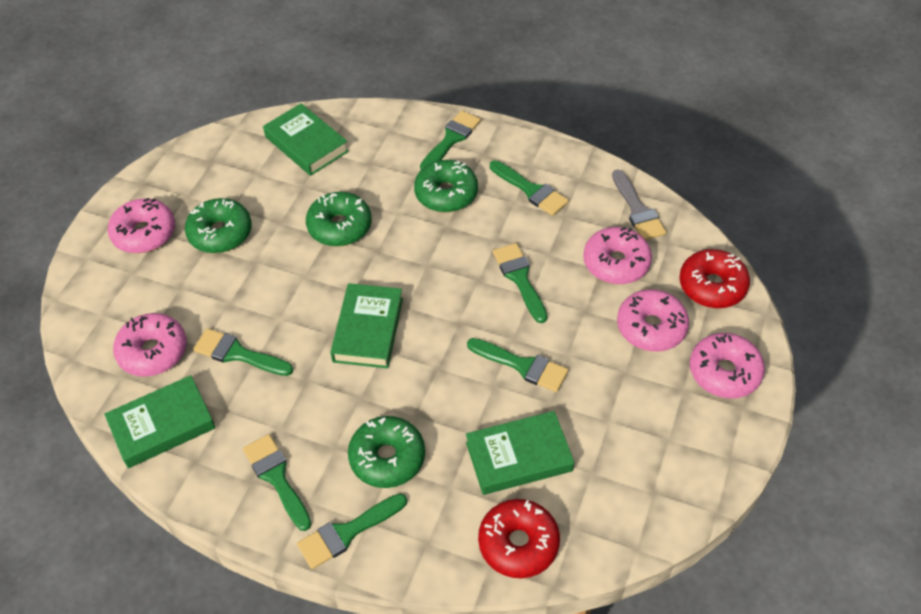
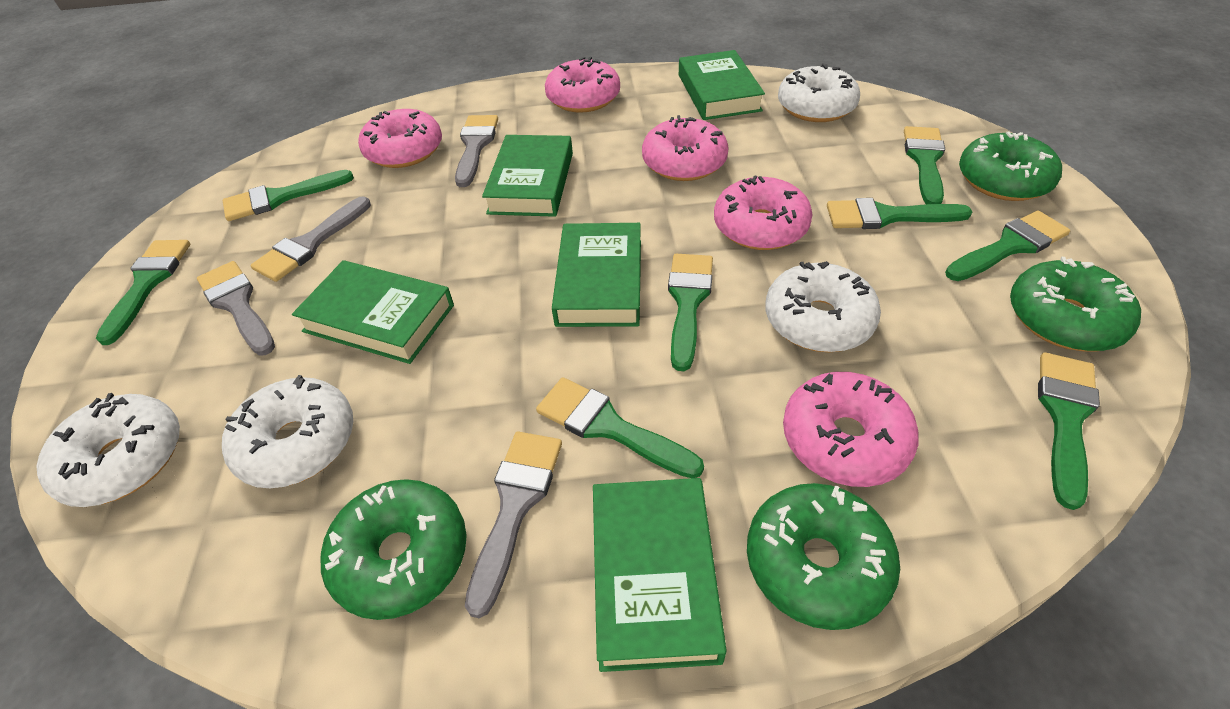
green book: [104,375,216,468] [263,103,349,176] [330,283,403,369] [466,411,574,495] = 4 -> [292,260,454,364] [482,135,573,217] [552,223,641,327] [593,478,727,672] [679,50,765,120] = 5
green brush: [193,328,293,376] [243,434,312,531] [297,493,407,569] [420,110,481,169] [467,338,568,392] [490,160,569,216] [493,243,547,323] = 7 -> [96,240,190,345] [223,170,354,221] [536,377,704,478] [668,254,713,371] [827,198,972,229] [904,126,945,204] [945,211,1070,281] [1038,352,1100,510] = 8
grey brush: [612,169,666,240] = 1 -> [197,261,275,355] [251,197,371,282] [455,115,498,187] [465,432,562,618] = 4
red donut: [478,499,560,578] [679,249,750,308] = 2 -> none = 0
white donut: none = 0 -> [36,393,180,507] [222,375,353,488] [766,261,881,352] [778,63,860,122] = 4

